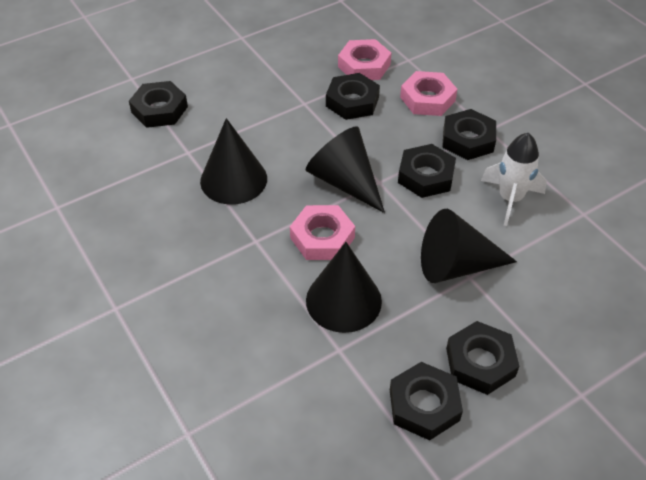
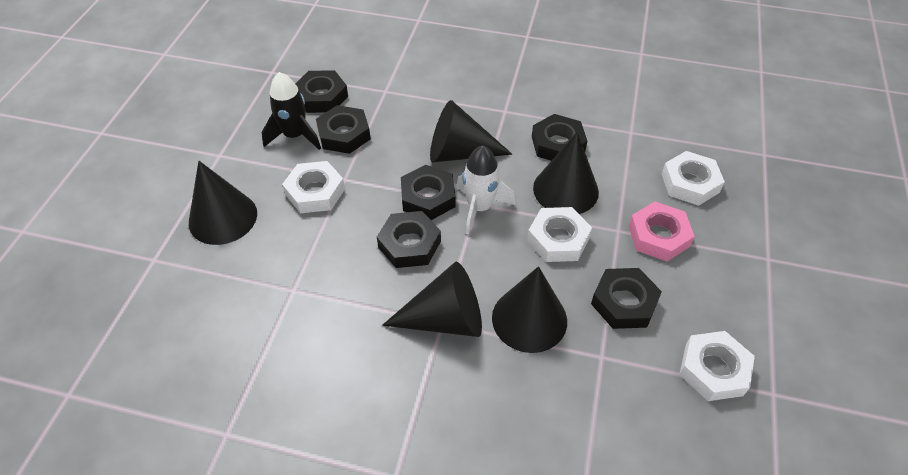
black cone: [200,118,267,205] [306,126,385,213] [306,242,382,333] [421,209,517,283] = 4 -> [189,161,257,245] [382,262,482,337] [430,100,512,162] [492,266,567,353] [533,132,599,214] = 5
black rocket: none = 0 -> [262,72,321,150] = 1
pink nut: [290,205,355,260] [338,39,391,80] [400,71,457,116] = 3 -> [629,202,695,261] = 1
white nut: none = 0 -> [282,161,345,213] [527,207,592,262] [662,151,725,206] [679,331,755,401] = 4

